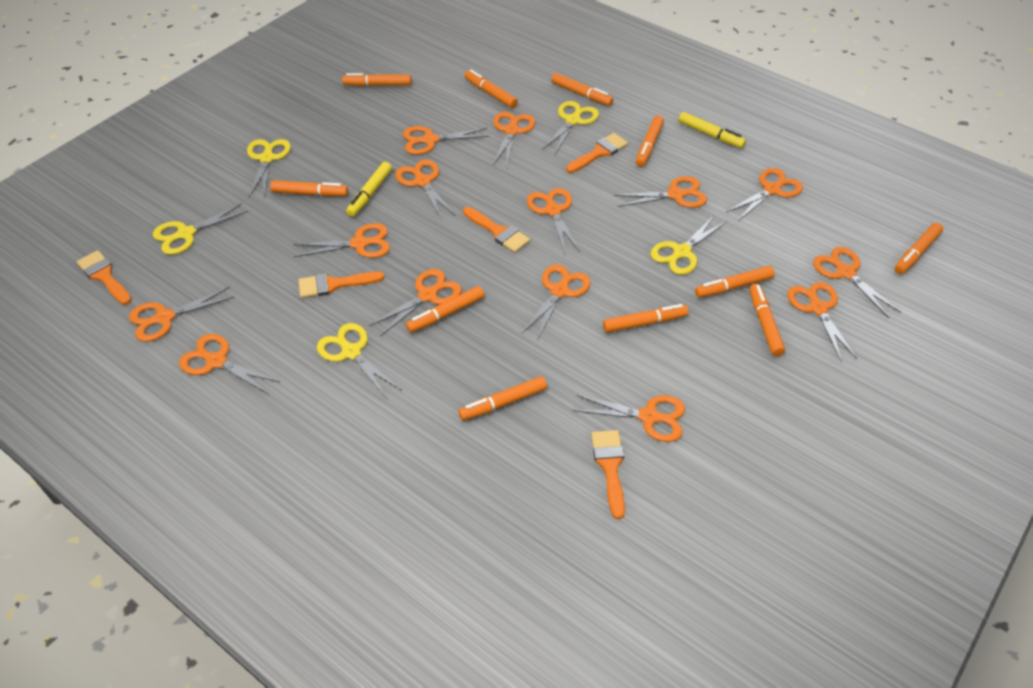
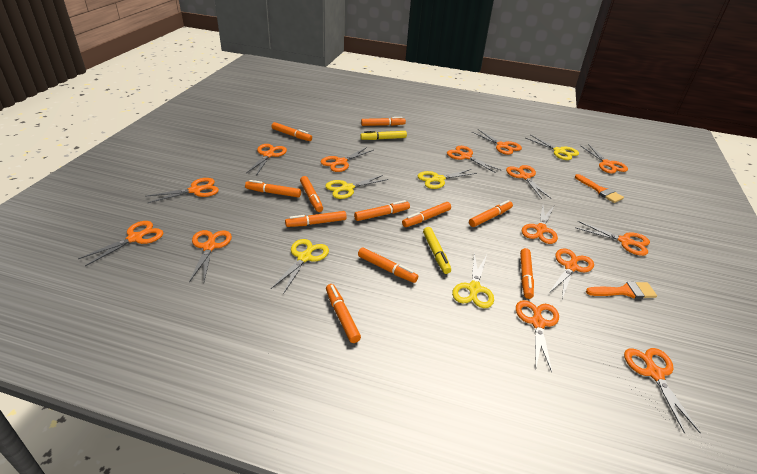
orange brush: [77,250,131,305] [298,272,384,298] [463,207,530,253] [566,133,628,173] [591,430,625,519] = 5 -> [575,174,624,203] [586,281,657,299] = 2

